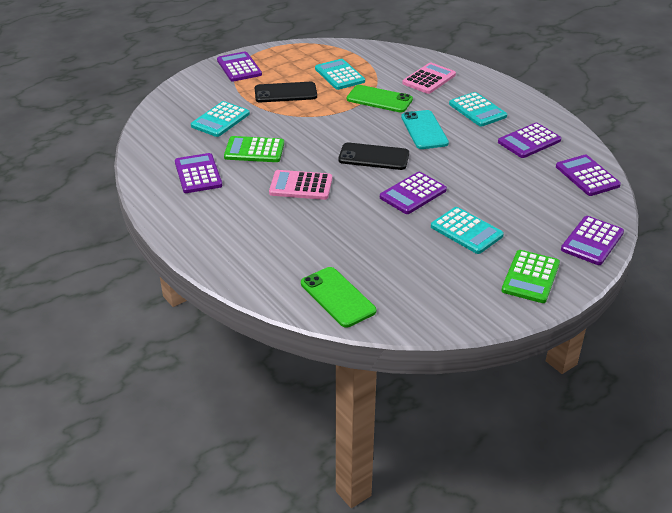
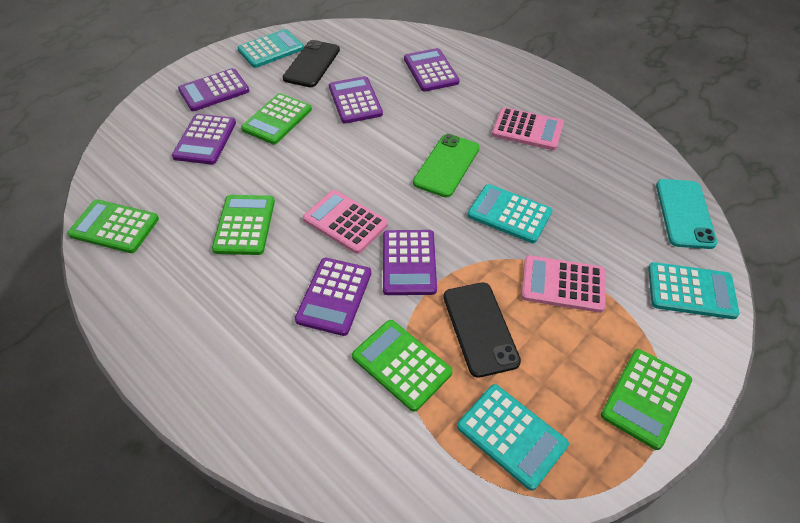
green calculator: [224,136,284,162] [501,250,560,303] = 2 -> [67,200,159,253] [212,195,275,255] [241,93,312,144] [352,320,453,412] [601,349,692,450] = 5
green phone: [301,267,376,328] [347,85,413,113] = 2 -> [413,134,480,197] = 1
pink calculator: [269,170,332,200] [402,62,456,94] = 2 -> [303,190,388,254] [492,107,564,150] [521,255,606,313] = 3

